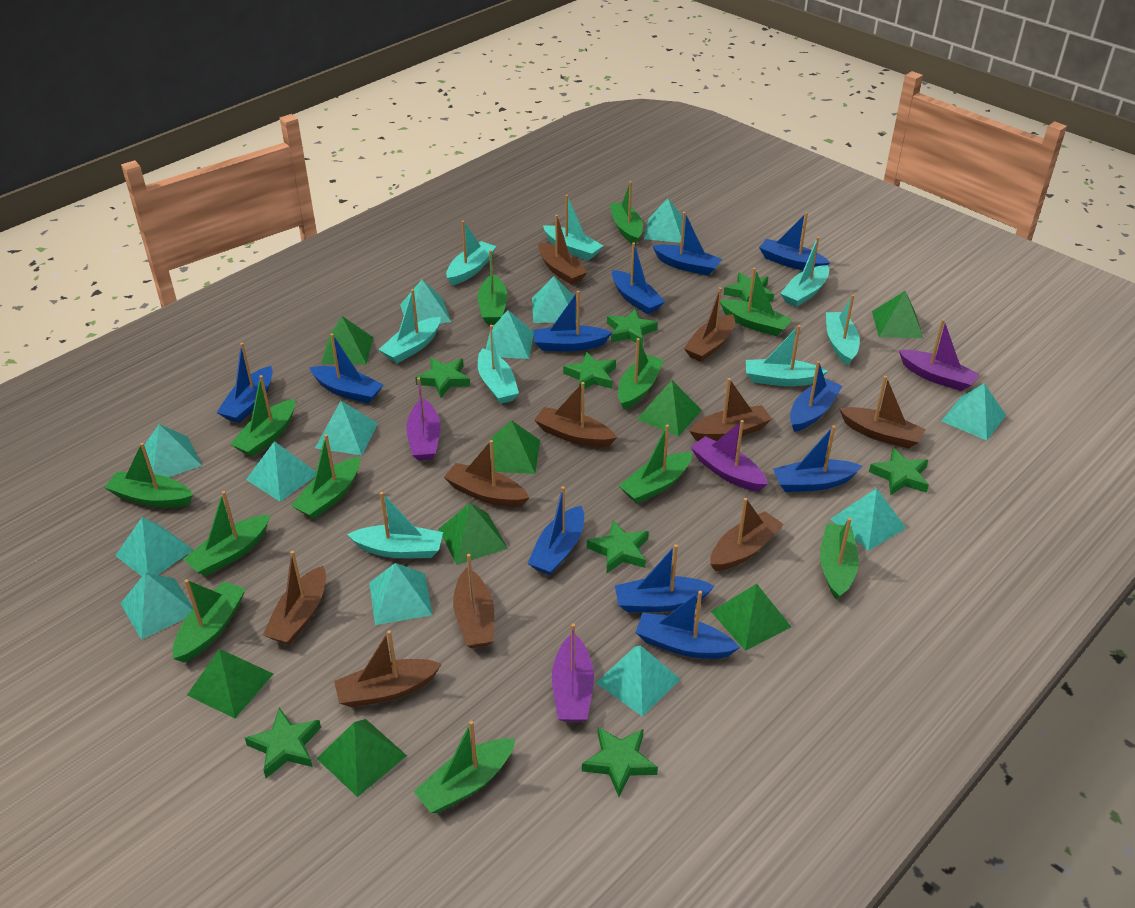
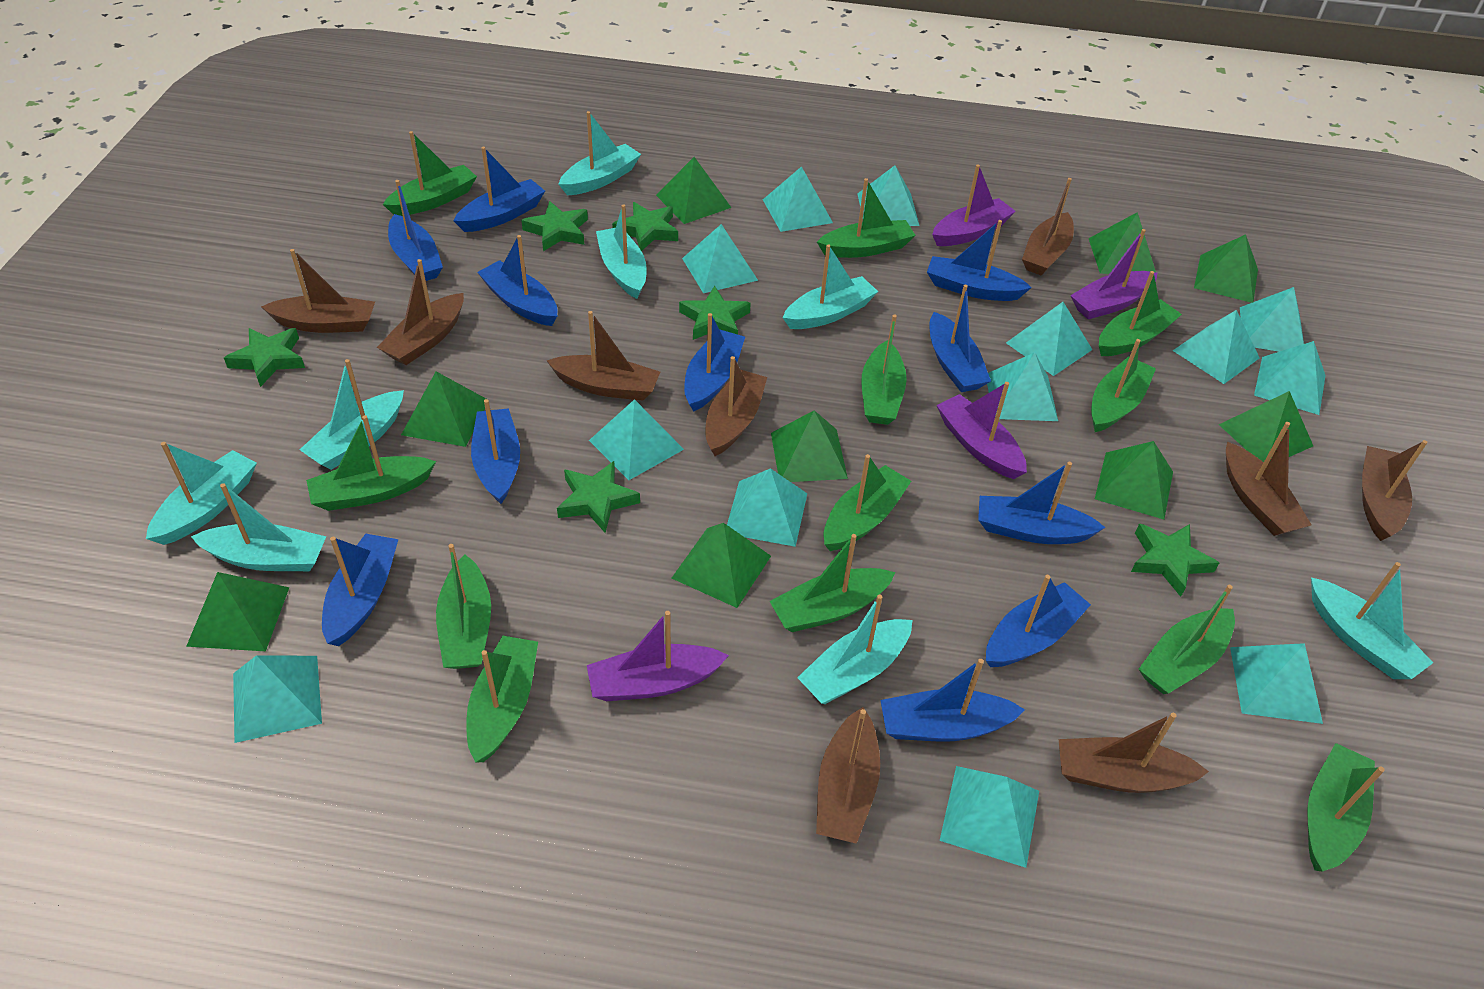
brown boat: [263,551,326,645] [334,630,442,707] [444,440,530,507] [453,554,494,648] [534,382,617,447] [538,215,588,285] [684,287,735,362] [689,378,772,441] [710,498,784,571] [839,376,926,449] = 10 -> [261,249,375,333] [377,259,464,365] [547,311,660,401] [706,356,767,456] [816,707,880,844] [1022,178,1074,276] [1059,713,1209,793] [1226,422,1312,536] [1362,440,1428,541] = 9
green pyramid: [187,649,273,718] [316,719,407,797] [321,316,373,365] [439,503,508,565] [490,420,540,474] [637,380,702,437] [711,584,791,651] [872,291,923,338] = 8 -> [186,572,290,651] [401,371,486,447] [656,157,732,224] [672,523,771,608] [771,410,848,482] [1089,212,1156,274] [1095,441,1173,519] [1194,234,1258,303] [1219,391,1313,464] = 9
green star: [245,708,321,778] [415,358,470,398] [563,352,616,389] [582,727,658,797] [587,520,649,573] [607,308,658,347] [724,273,774,302] [869,448,929,495] = 8 -> [224,328,305,387] [521,201,588,251] [557,461,640,533] [612,202,678,251] [679,286,751,340] [1131,524,1219,597] = 6

